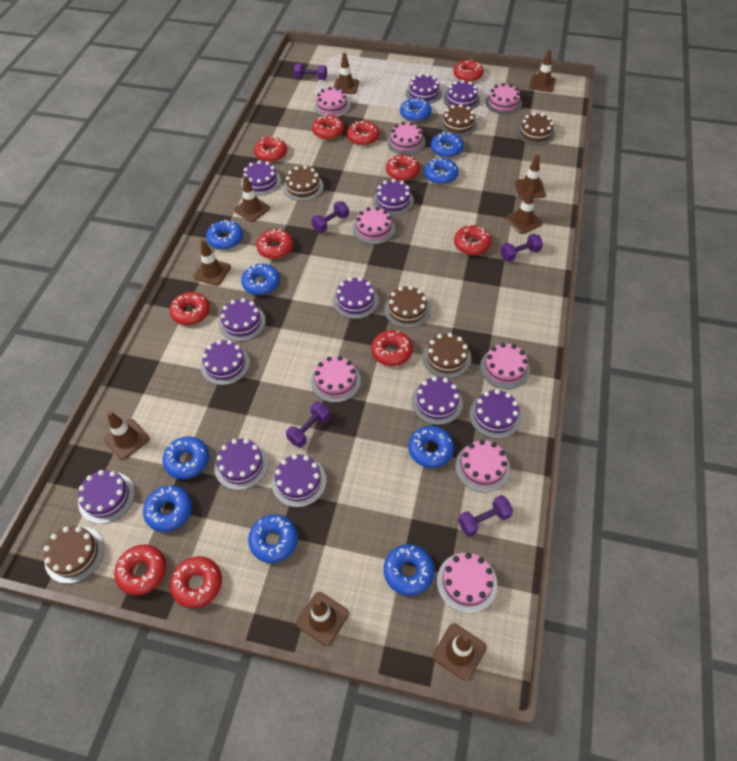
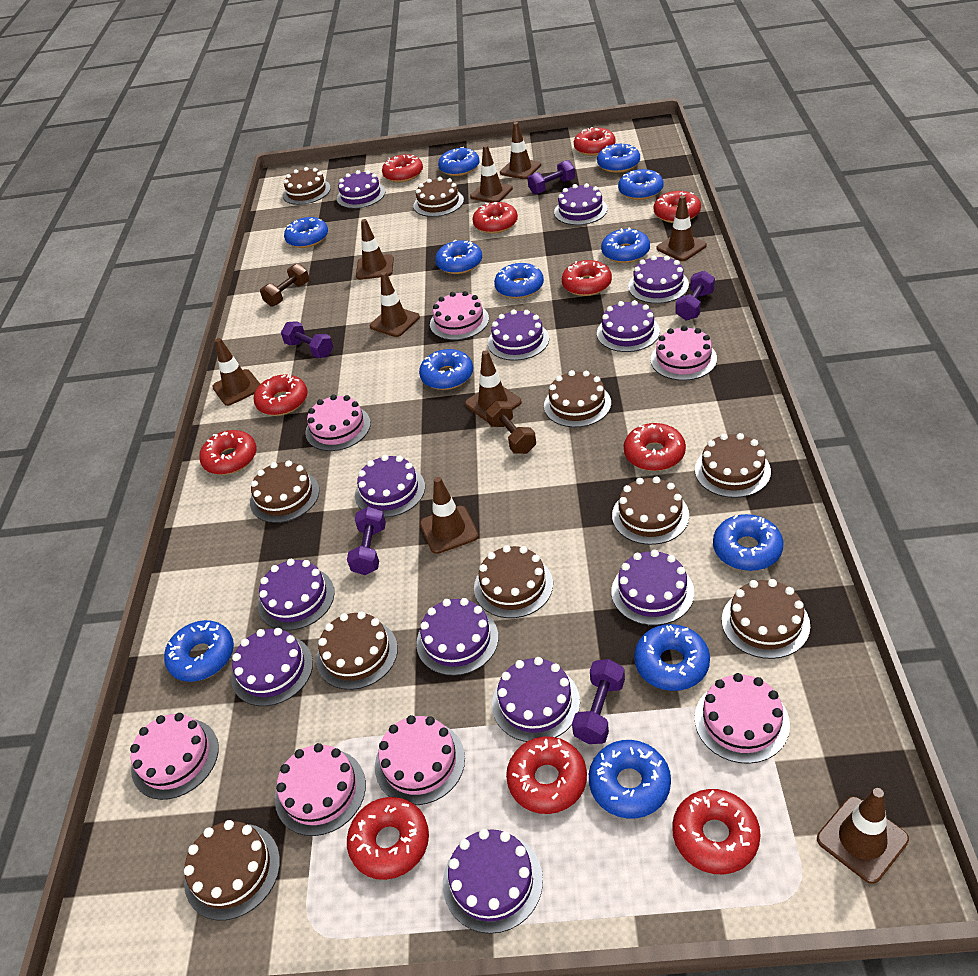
blue donut: [143,486,192,532] [163,436,209,479] [206,220,243,250] [241,264,280,295] [248,514,298,563] [384,544,435,596] [400,98,431,122] [408,426,454,468] [424,158,459,185] [431,132,464,158] = 10 -> [164,620,234,682] [284,217,328,248] [419,349,473,390] [435,240,482,274] [438,147,479,176] [494,263,544,299] [589,740,671,819] [597,144,640,173] [601,228,650,263] [618,169,664,200] [634,624,710,691] [713,514,784,571] = 12
brown cake: [44,526,104,584] [283,166,324,201] [384,286,431,328] [422,333,472,378] [440,104,477,136] [516,112,555,145] = 6 -> [184,820,280,920] [250,460,319,523] [283,167,331,205] [316,611,398,690] [413,177,464,217] [474,545,553,618] [544,370,611,427] [612,477,689,545] [695,433,771,498] [722,579,810,659] = 10
brown dumbbell: none = 0 -> [260,263,309,307] [486,401,536,454] = 2
pink cake: [311,356,361,403] [314,87,350,117] [353,207,395,244] [387,122,425,155] [437,553,497,613] [455,440,510,492] [480,343,530,389] [485,83,522,114] = 8 -> [130,713,219,800] [275,743,366,836] [305,394,371,451] [375,715,465,805] [430,291,489,340] [651,326,717,381] [695,673,790,764] = 7

